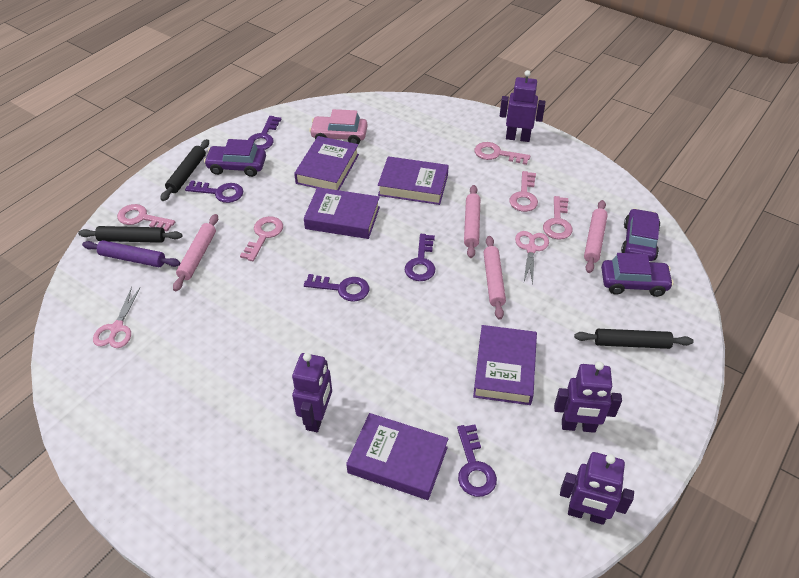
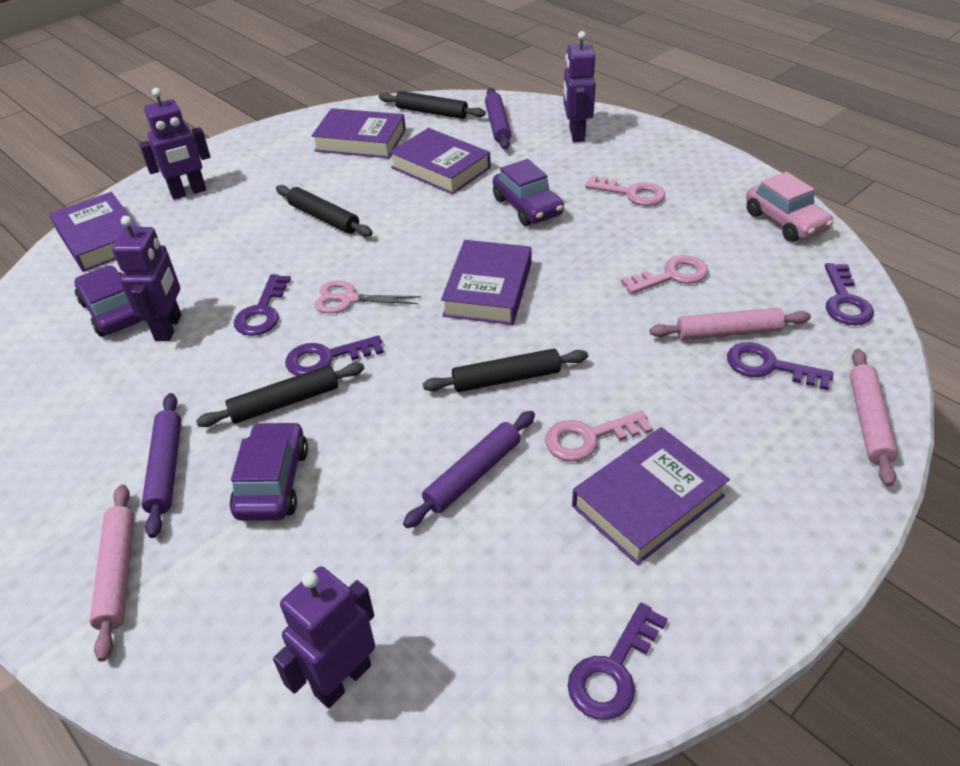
black rolling pin: [78,226,182,243] [160,139,209,201] [574,329,694,349] = 3 -> [196,363,365,427] [276,185,373,237] [379,91,486,119] [423,349,588,392] = 4
pink key: [117,204,175,232] [240,216,283,261] [474,142,530,165] [509,171,538,212] [543,196,573,240] = 5 -> [545,411,653,461] [585,175,665,206] [621,255,708,294] = 3
pink rolling pin: [173,214,218,291] [464,185,480,258] [484,236,506,320] [584,200,608,273] = 4 -> [90,484,134,662] [650,308,811,340] [849,349,898,487] = 3
pink scissors: [93,287,140,348] [515,231,549,285] = 2 -> [314,281,421,313] = 1
purple rolling pin: [82,240,180,267] = 1 -> [141,393,181,538] [403,411,535,528] [485,88,511,149] = 3

